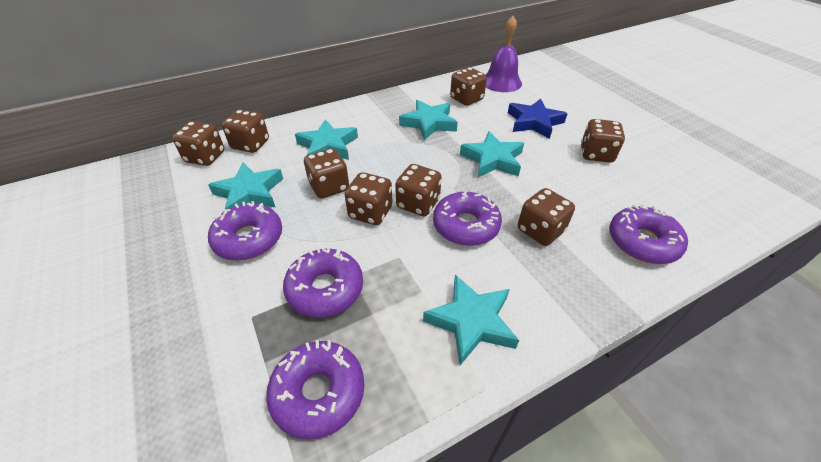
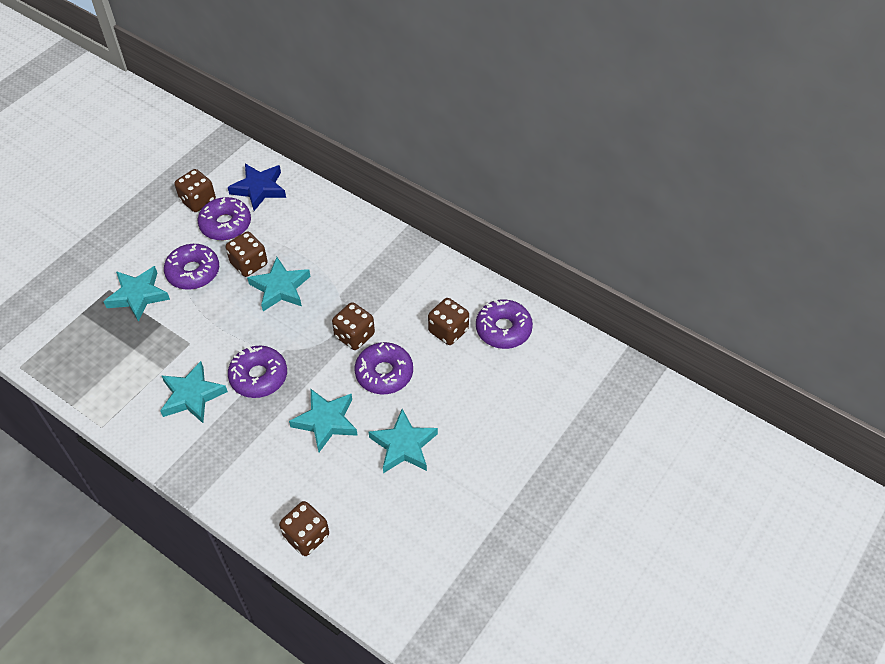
brown dice: [172,121,224,166] [222,110,269,153] [304,148,349,198] [345,172,392,225] [395,164,442,216] [450,67,487,106] [518,188,575,246] [581,119,625,163] = 8 -> [175,169,216,212] [226,232,268,277] [279,501,329,556] [332,302,375,350] [428,298,469,345] = 5
purple bell: [486,16,522,92] = 1 -> none = 0

